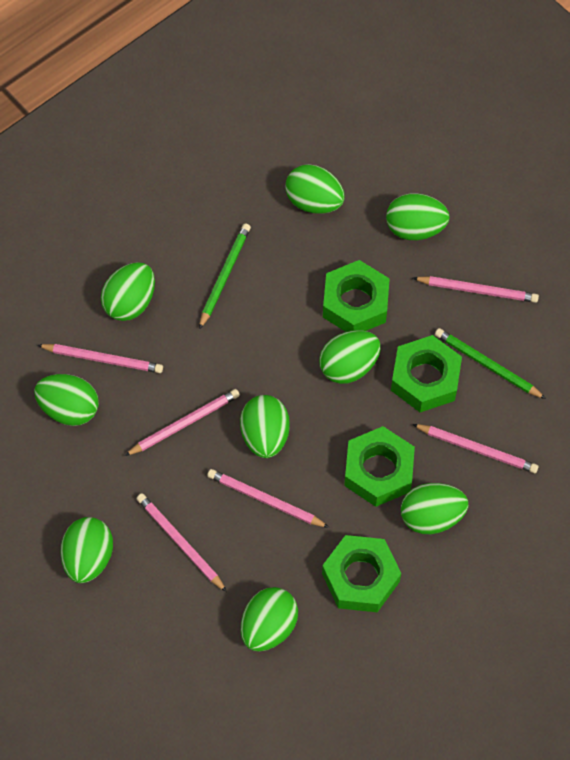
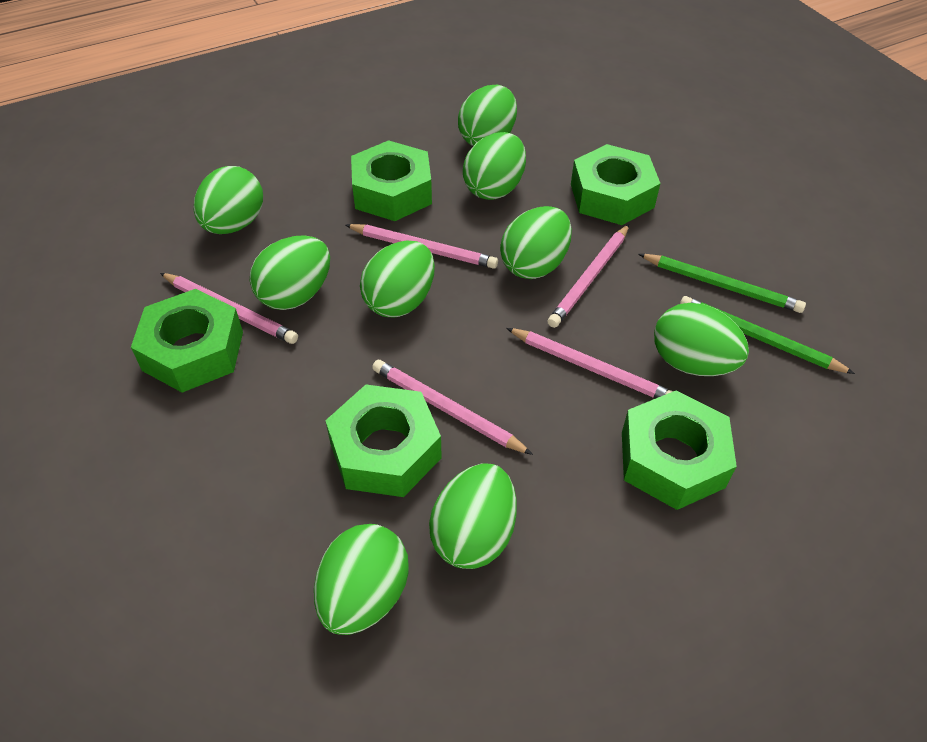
green nut: [322,535,401,612] [323,260,390,332] [344,426,415,507] [391,335,462,412] = 4 -> [131,289,243,393] [325,385,442,497] [351,140,432,221] [571,144,661,225] [622,390,737,510] = 5
pink pencil: [37,344,163,373] [125,389,240,456] [136,493,227,592] [207,469,329,528] [412,424,539,473] [413,276,539,303] = 6 -> [160,273,298,344] [346,224,498,269] [372,360,533,455] [506,328,673,399] [547,224,629,328] = 5

